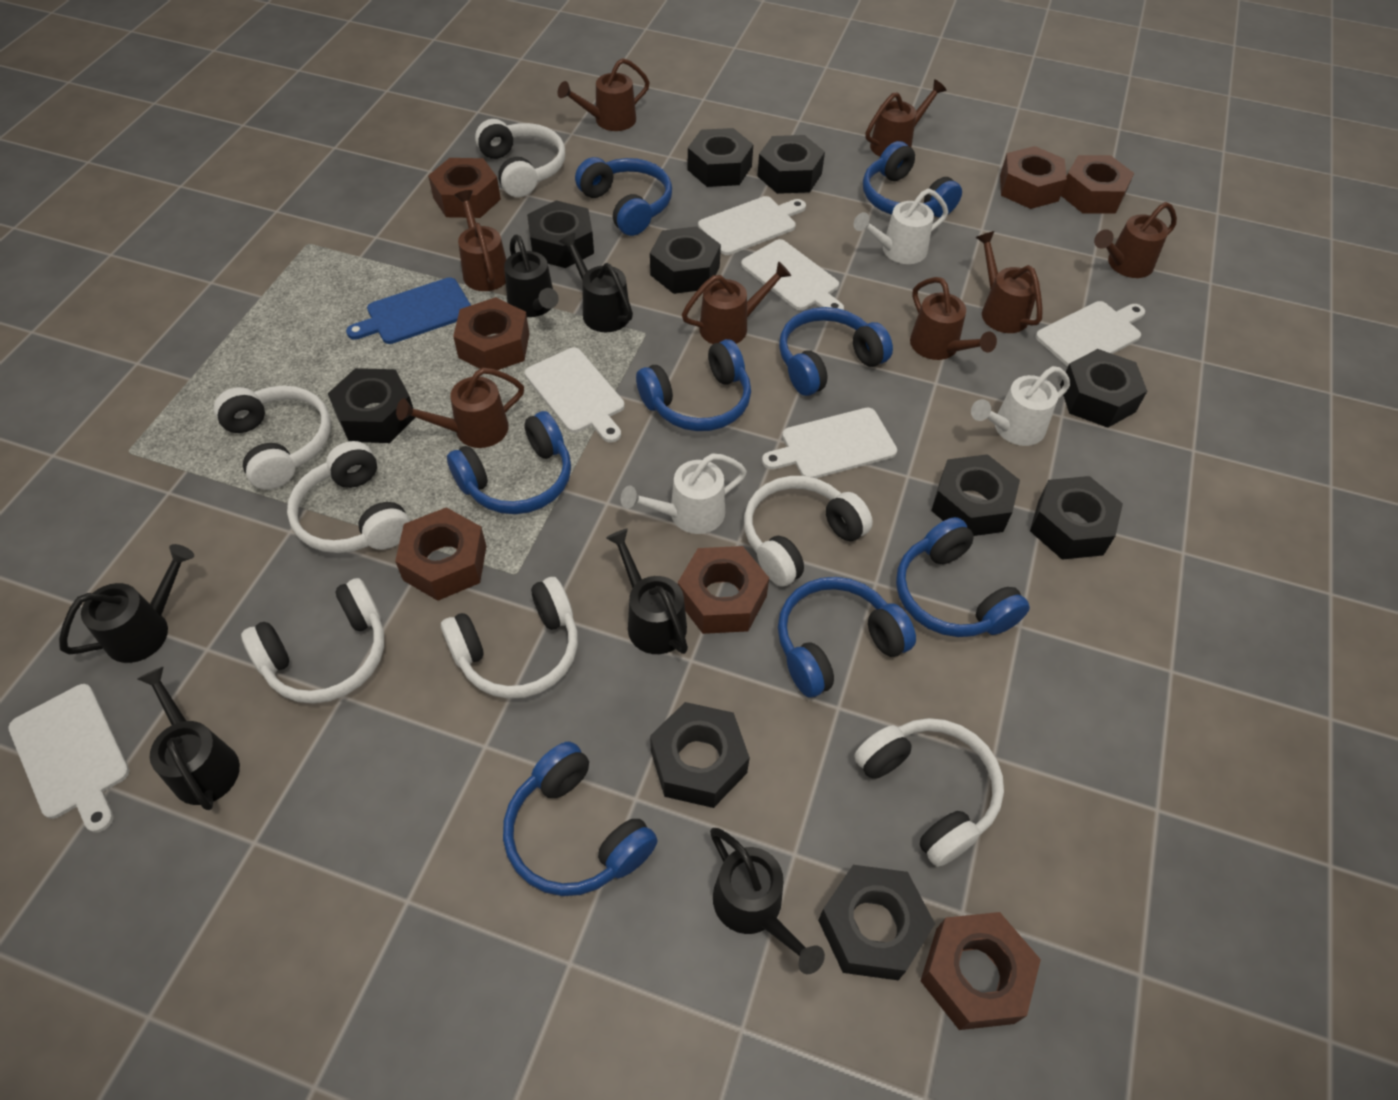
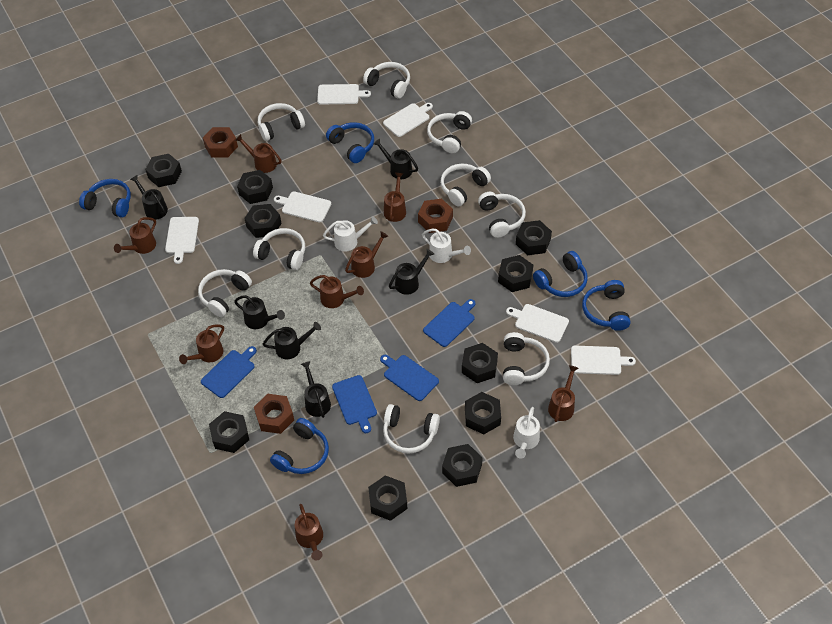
blue cutting board: [346,277,471,344] = 1 -> [201,346,257,398] [332,375,377,433] [380,355,439,401] [423,299,475,347] = 4
blue headphones: [447,411,571,514] [503,741,658,896] [575,157,672,236] [636,339,751,431] [778,577,916,698] [779,307,893,396] [863,141,962,218] [896,517,1030,637] = 8 -> [79,179,131,218] [270,418,329,474] [326,122,374,163] [533,251,588,297] [582,280,631,331] = 5
brown nut: [395,507,487,601] [428,158,501,218] [453,297,529,370] [678,546,769,634] [921,912,1041,1030] [1000,146,1067,209] [1061,155,1134,214] = 7 -> [203,127,238,158] [254,394,294,434] [418,199,453,233] = 3
white headphones: [214,386,331,490] [241,578,384,704] [287,441,410,553] [441,577,578,699] [475,119,565,197] [744,476,873,587] [854,718,1004,867] = 7 -> [198,269,252,317] [253,228,305,270] [258,103,305,141] [363,62,410,99] [383,404,440,454] [427,111,472,153] [440,164,491,206] [478,192,526,238] [503,332,550,385] = 9

